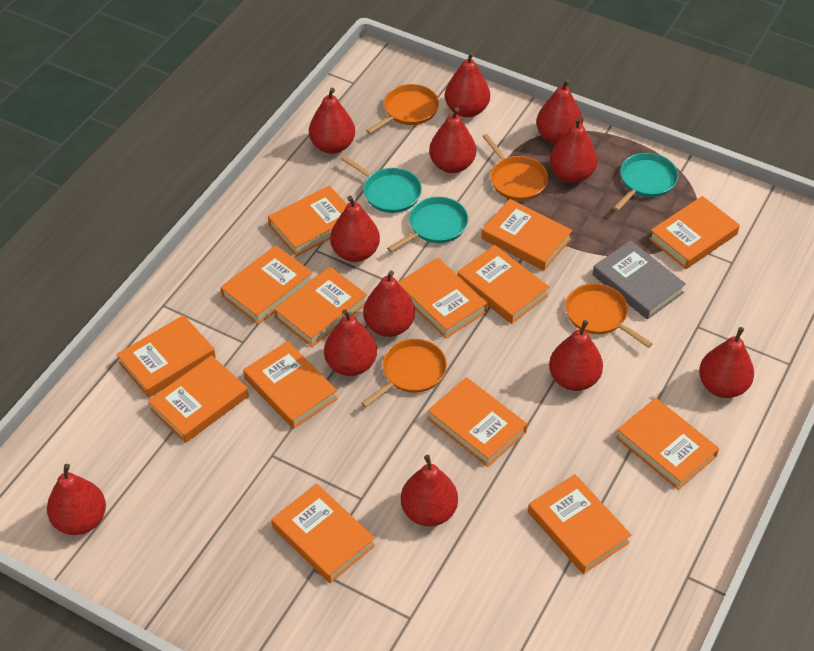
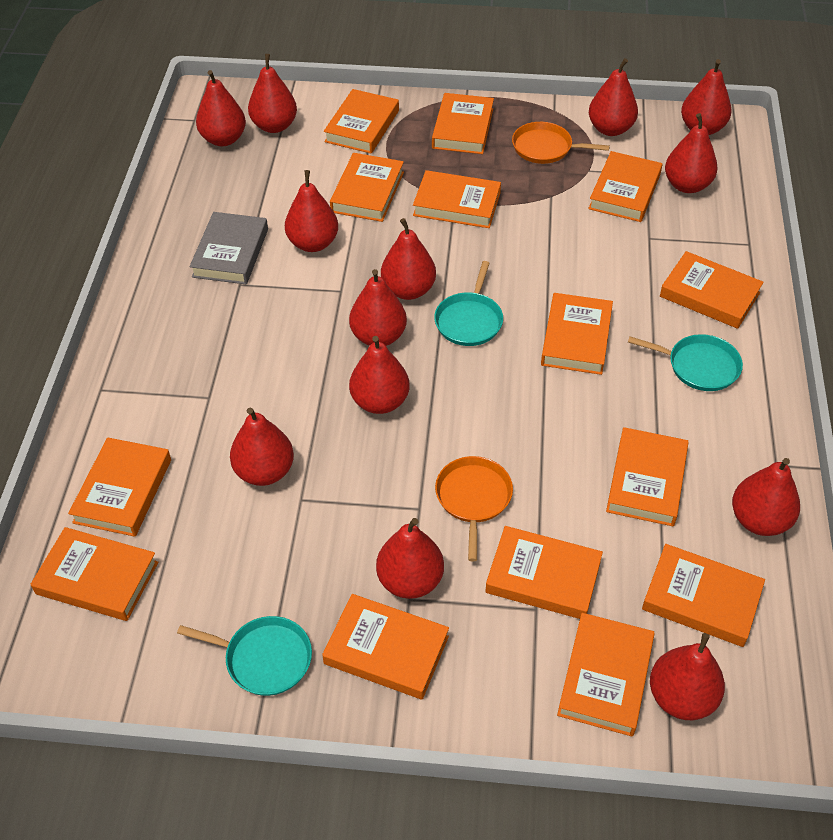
orange pan: [361,339,447,407] [366,84,439,134] [482,134,548,201] [565,283,652,348] = 4 -> [435,456,513,561] [512,122,610,164] = 2
red pear: [47,464,106,535] [309,88,355,154] [324,309,377,376] [330,196,380,262] [363,271,415,337] [401,455,458,526] [429,107,476,173] [445,52,490,117] [536,79,583,144] [549,117,597,183] [549,320,603,391] [699,327,754,398] = 12 -> [196,70,246,146] [230,408,294,486] [248,54,297,133] [285,170,338,252] [349,269,407,346] [349,336,410,414] [376,518,444,599] [381,218,436,300] [589,58,638,136] [650,633,725,720] [665,113,718,193] [681,59,731,135] [732,458,800,536] = 13

